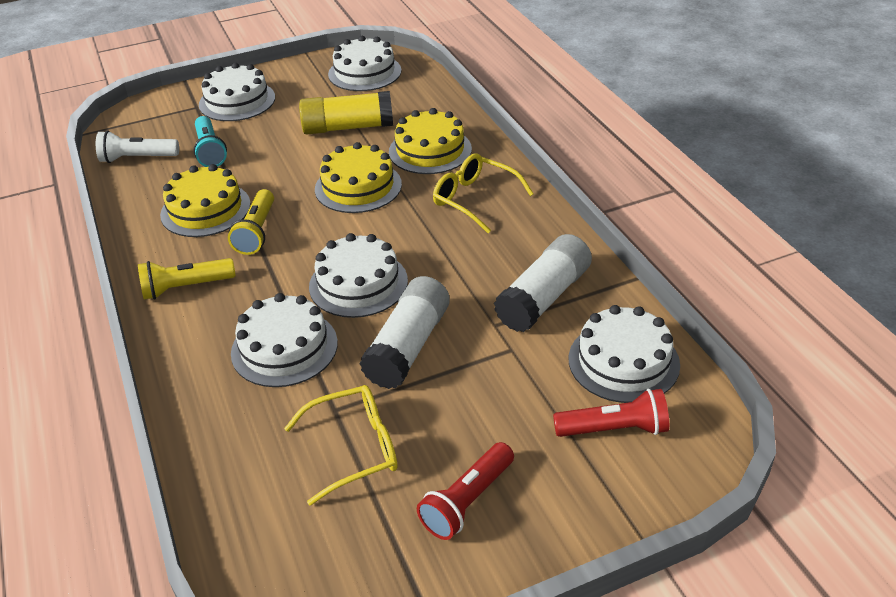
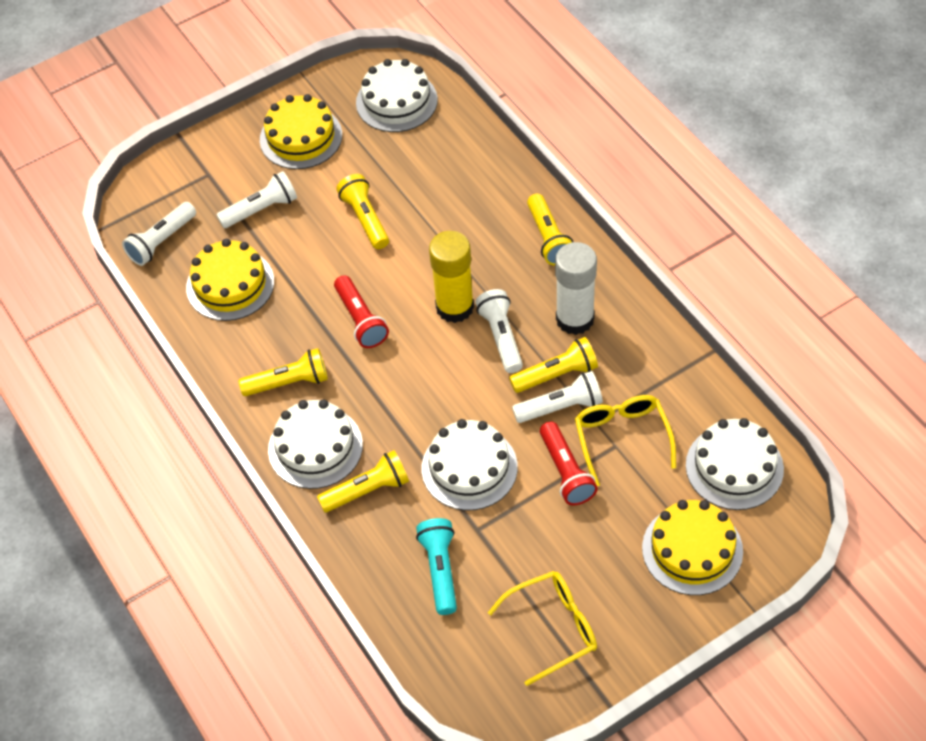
white cake: [199,63,275,121] [231,293,338,387] [309,233,408,318] [328,36,402,91] [569,305,680,403] = 5 -> [268,399,363,489] [356,59,438,132] [422,419,518,511] [686,418,784,510] = 4
white flashlight: [96,131,179,163] = 1 -> [122,202,196,266] [216,171,297,228] [475,289,523,373] [512,371,603,423] = 4
white glue stick: [359,276,450,389] [494,234,592,332] = 2 -> [555,242,597,335] = 1
yellow flashlight: [138,258,235,300] [228,189,274,255] = 2 -> [238,348,328,396] [317,450,409,512] [336,174,389,249] [509,337,598,393] [527,194,573,266] = 5

